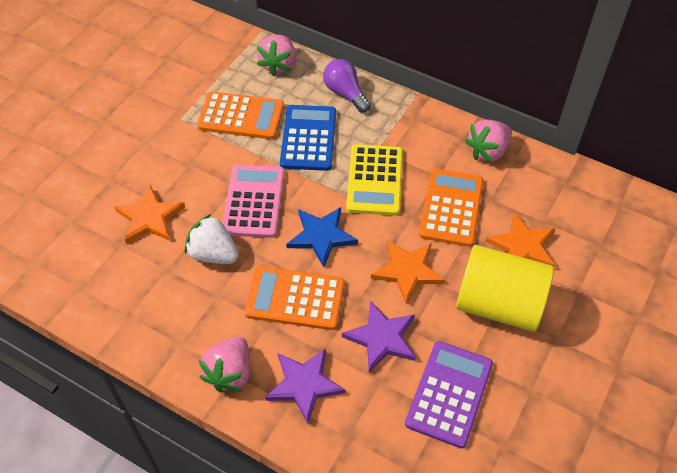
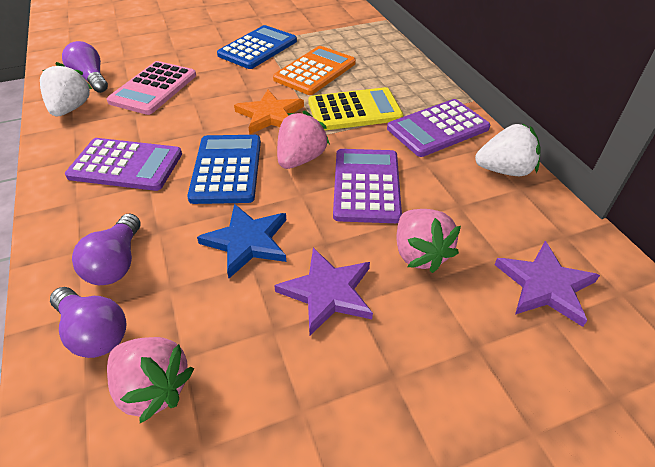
blue calculator: [280,105,336,171] = 1 -> [187,135,261,204] [217,25,297,69] = 2
orange calculator: [197,91,284,139] [244,266,345,330] [419,169,483,247] = 3 -> [273,46,356,95] = 1
orange star: [114,185,185,244] [371,240,445,304] [485,213,556,267] = 3 -> [234,89,304,135] = 1
purple calculator: [405,341,493,448] = 1 -> [65,138,182,191] [333,149,402,223] [387,99,490,157] = 3
purple light bulb: [323,59,371,113] = 1 -> [50,287,127,358] [62,41,108,93] [72,213,140,285] = 3
white strawberry: [185,214,238,264] = 1 -> [40,62,92,116] [475,123,541,176] = 2
yellow cylinder: [456,245,554,332] = 1 -> none = 0

